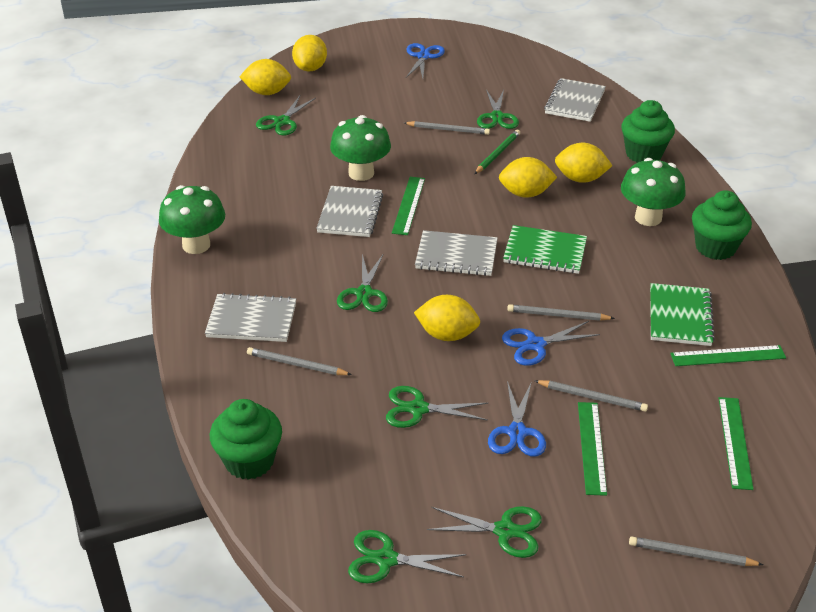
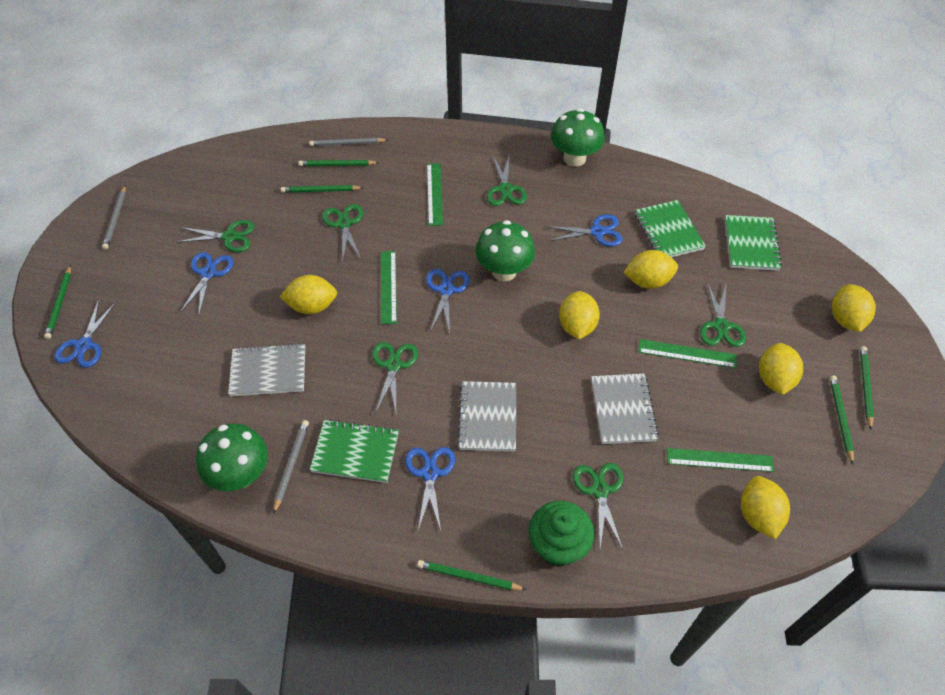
blue scissors: [406,43,445,79] [488,381,546,457] [502,321,600,366] = 3 -> [54,299,117,368] [180,252,233,314] [405,447,455,530] [426,269,469,333] [546,214,622,247] = 5
green cupcake: [210,399,282,480] [621,100,675,163] [692,190,752,260] = 3 -> [529,501,594,567] = 1
green notebook: [503,225,587,274] [650,283,715,346] = 2 -> [310,419,399,483] [635,200,706,257] [725,215,782,271] = 3
green pencil: [475,130,520,174] = 1 -> [44,265,71,339] [281,185,364,193] [298,160,379,166] [417,560,527,590] [830,375,854,464] [860,346,874,430] = 6
grey notebook: [205,293,296,342] [316,186,383,237] [415,230,498,276] [544,78,606,122] = 4 -> [228,343,305,396] [457,381,516,452] [591,374,659,444] = 3
grey pencil: [247,347,352,375] [404,121,490,135] [507,304,615,321] [535,380,648,412] [629,536,764,566] = 5 -> [102,186,126,250] [273,420,309,514] [309,138,388,146] = 3
yellow lemon: [240,59,291,95] [292,35,327,71] [414,295,480,341] [499,157,557,198] [555,143,613,183] = 5 -> [280,275,337,314] [559,291,600,339] [623,250,678,289] [741,476,790,539] [759,343,803,395] [832,284,876,332] = 6

